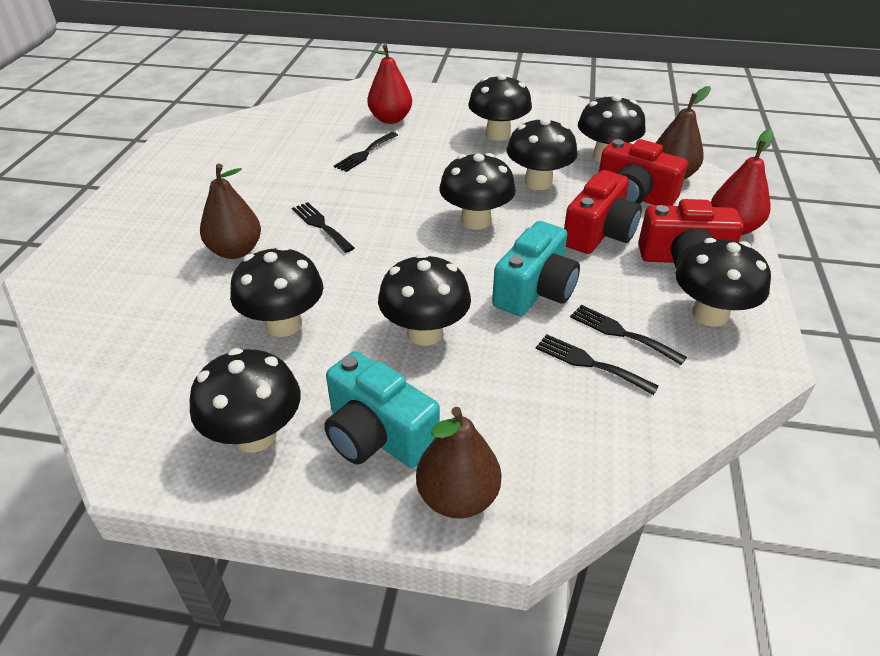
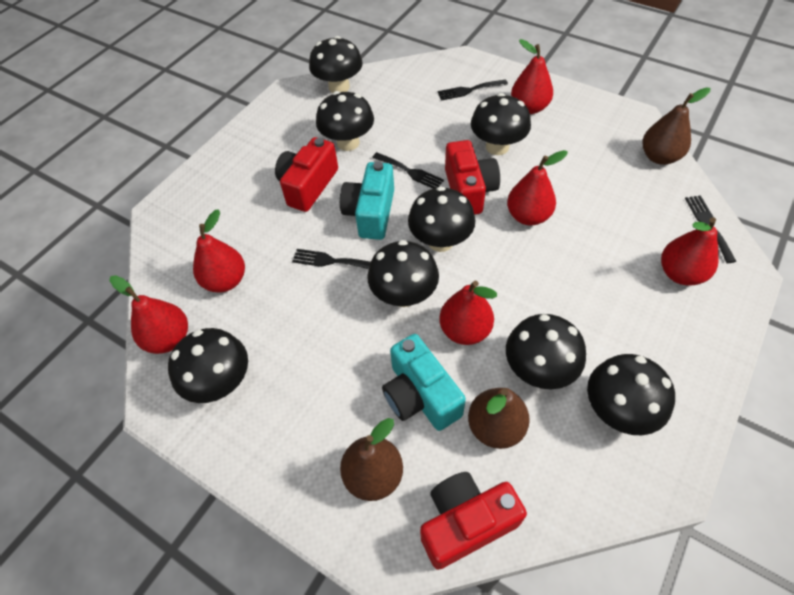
red pear: [367,44,412,124] [711,129,773,235] = 2 -> [109,275,188,354] [193,209,245,293] [439,281,497,345] [507,150,568,225] [511,39,553,114] [661,217,719,286] = 6

